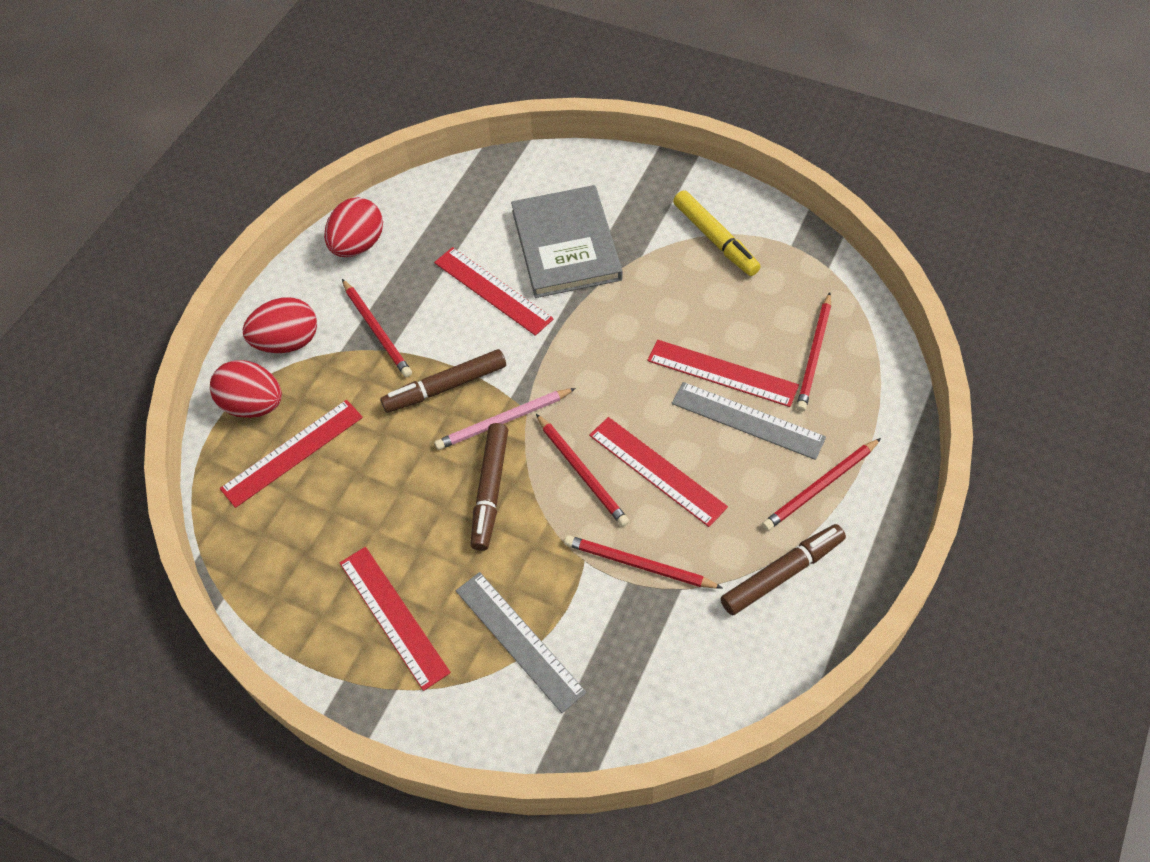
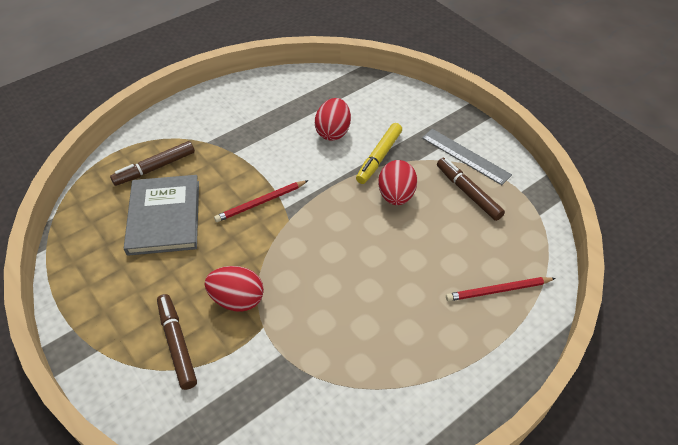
grey ruler: [456,572,587,713] [672,382,826,460] = 2 -> [422,129,512,185] = 1
pink pencil: [434,388,576,450] = 1 -> none = 0
red pencil: [342,279,412,377] [536,414,629,527] [564,535,722,589] [762,438,881,531] [796,292,831,412] = 5 -> [214,180,309,222] [446,277,556,301] = 2
red ruler: [220,400,363,508] [340,547,451,691] [434,247,554,336] [589,417,728,527] [647,340,799,407] = 5 -> none = 0

